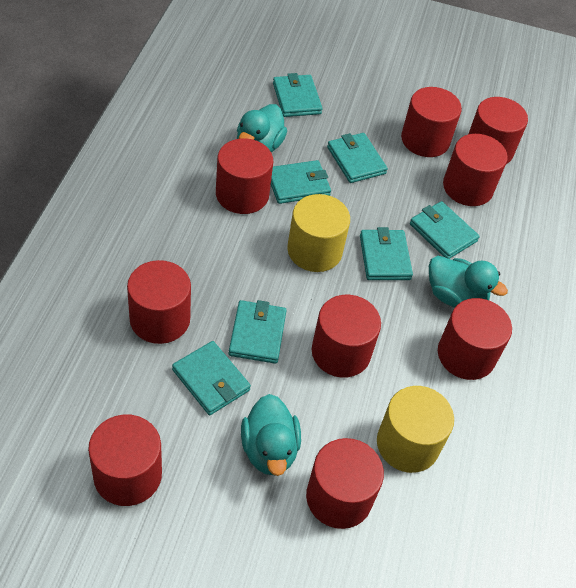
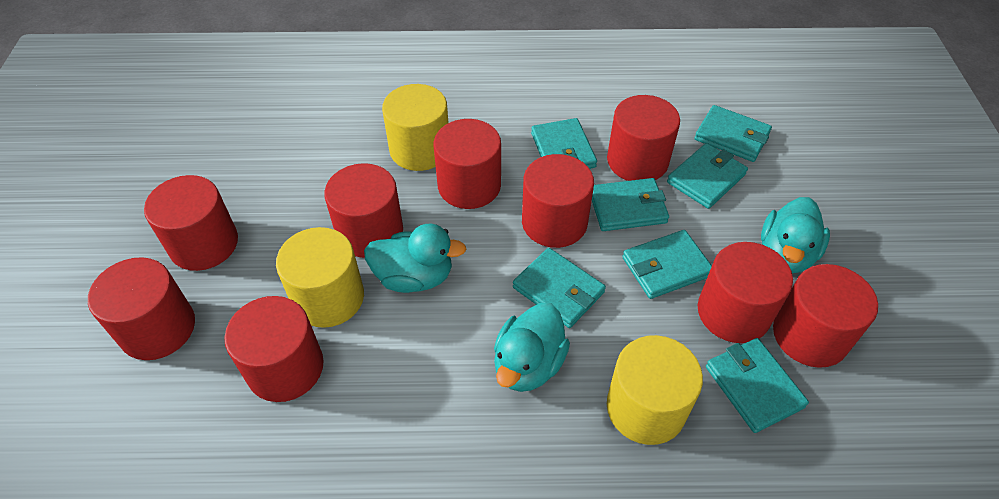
yellow cylinder: [287,194,350,272] [377,386,454,473] = 2 -> [276,227,364,328] [382,84,448,171] [607,335,703,445] = 3

